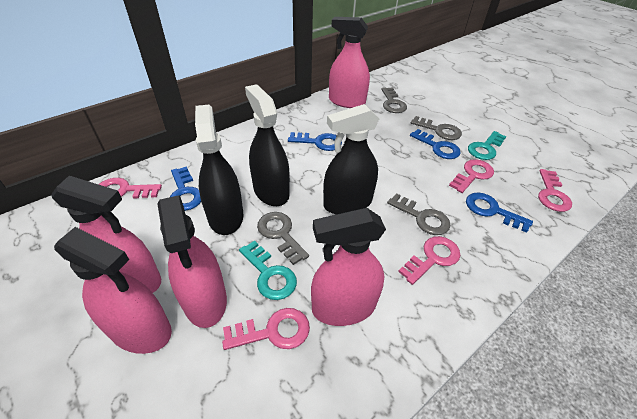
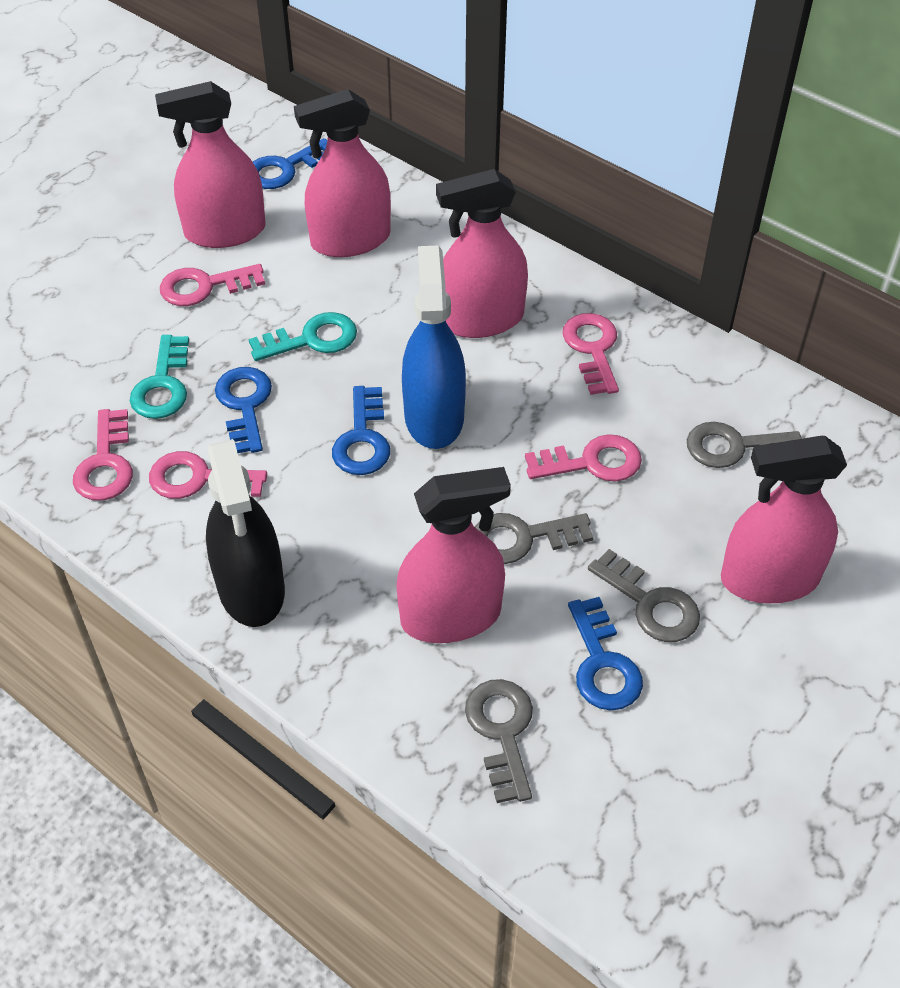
black spray bottle: [195,105,243,235] [245,84,290,206] [323,104,379,214] = 3 -> [206,439,285,627] = 1
blue spray bottle: none = 0 -> [402,245,466,449] = 1

